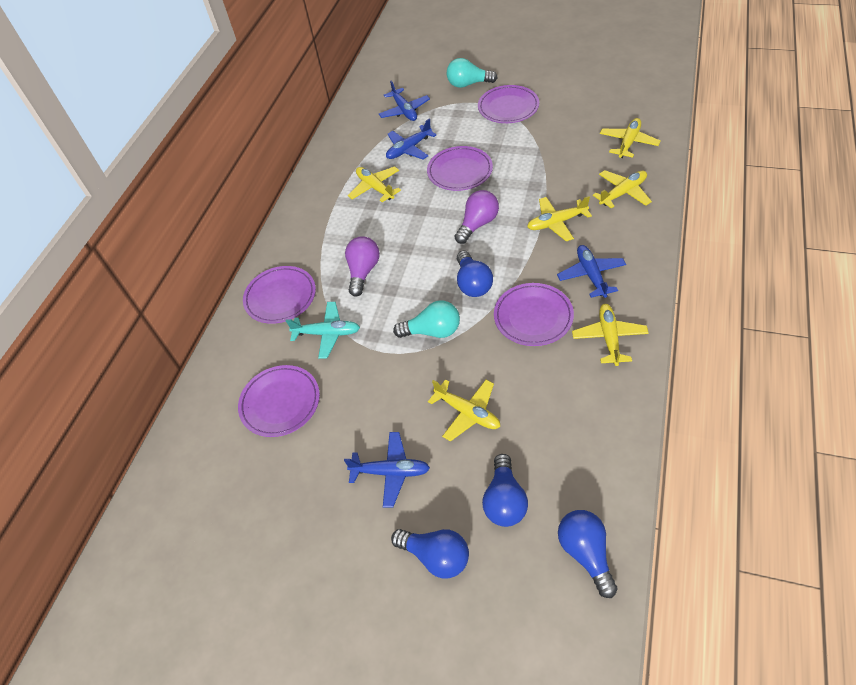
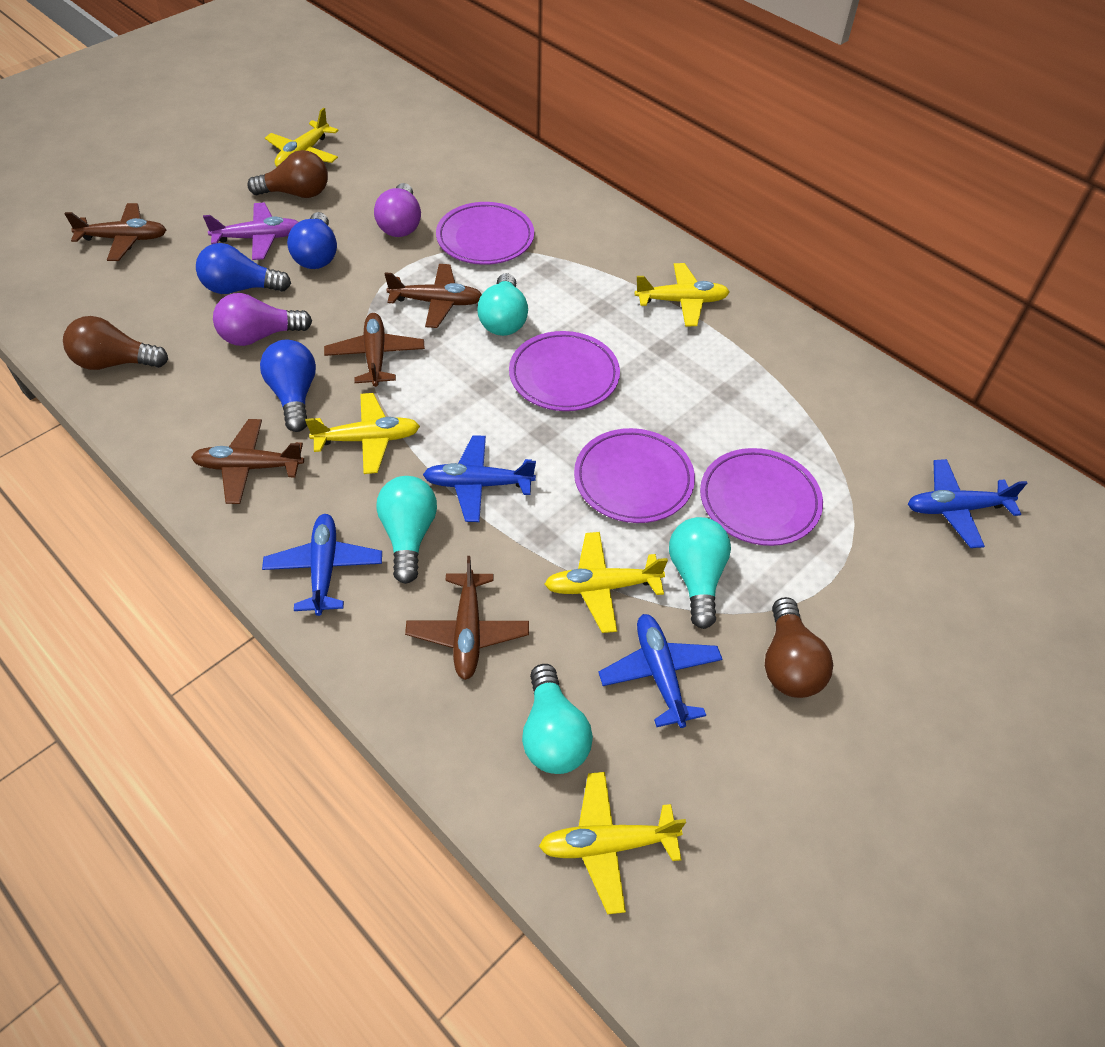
blue light bulb: [391,529,469,579] [457,251,493,297] [482,454,528,527] [558,510,618,598] = 4 -> [196,243,291,294] [260,340,316,432] [287,212,337,269] = 3
brown light bulb: none = 0 -> [63,316,168,370] [247,150,328,198] [765,597,833,698] = 3
brown plane: none = 0 -> [65,203,166,261] [191,419,304,504] [324,313,425,387] [385,264,482,328] [405,556,529,680] = 5
purple plane: none = 0 -> [203,203,298,260] = 1
purple plate: [238,365,320,437] [243,266,316,324] [427,146,493,191] [478,85,539,123] [494,283,574,346] = 5 -> [436,202,534,265] [509,331,620,411] [574,428,695,523] [700,448,823,546] = 4
turquoise light bulb: [393,300,460,338] [447,58,498,88] = 2 -> [376,476,437,584] [477,273,528,336] [522,664,593,774] [669,517,731,629] = 4
turquoise plane: [286,302,360,359] = 1 -> none = 0
yellow plane: [348,166,401,202] [428,379,500,442] [527,196,592,241] [572,304,649,366] [593,170,652,208] [600,118,661,158] = 6 -> [265,108,339,167] [305,393,420,474] [539,772,686,914] [544,532,668,633] [635,263,730,326] = 5

